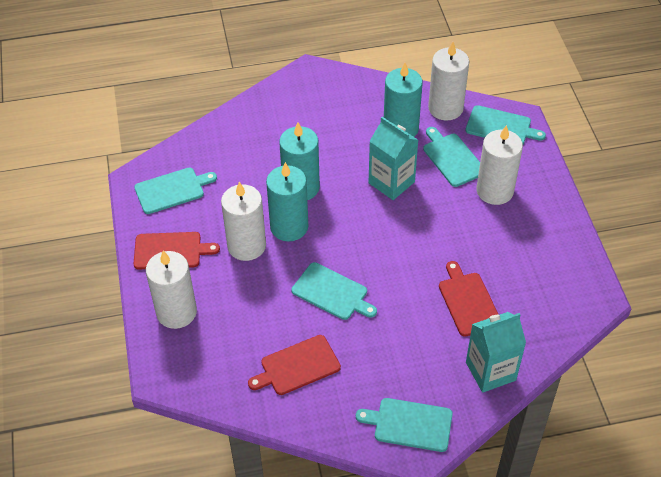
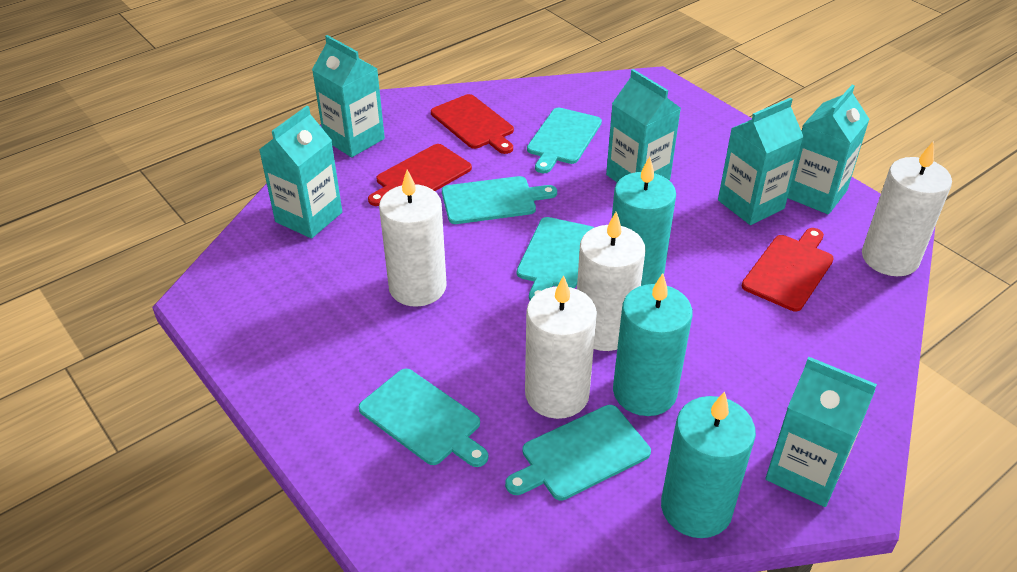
turquoise carton: [369,117,418,200] [466,312,526,393] = 2 -> [259,106,342,238] [312,35,385,157] [606,69,681,182] [718,98,804,225] [765,357,877,507] [788,85,870,214] = 6

